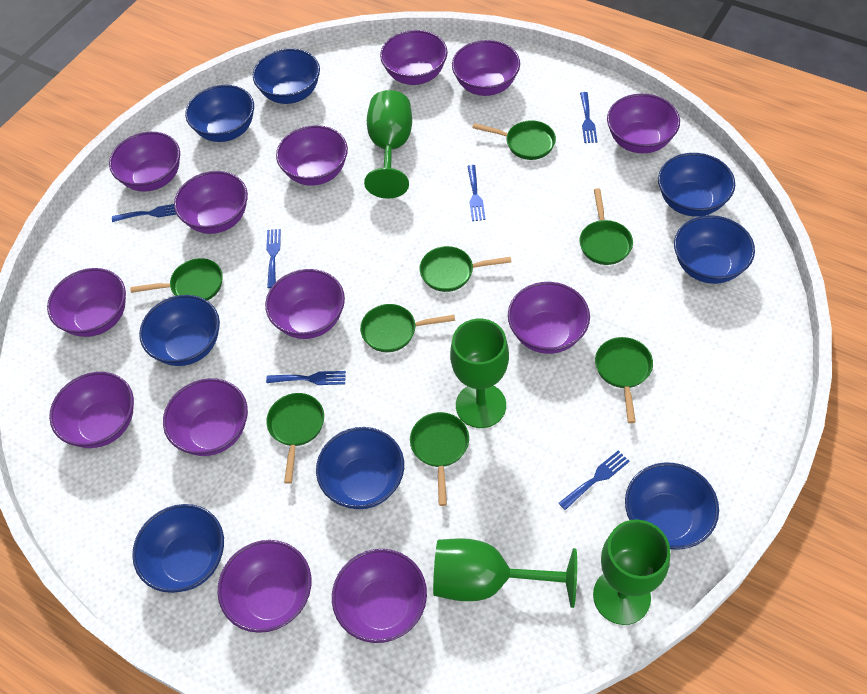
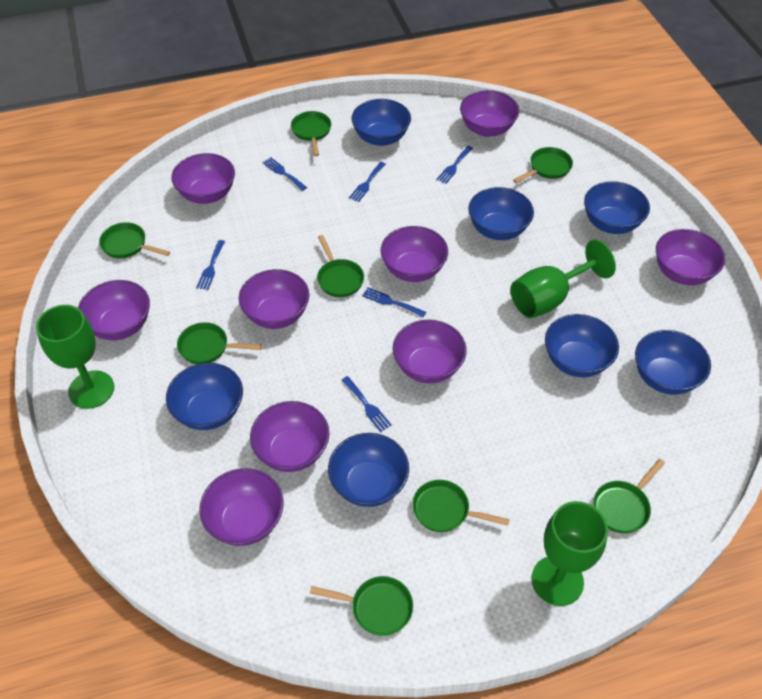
blue bowl: [132,504,224,593] [139,295,220,366] [185,85,254,142] [253,48,320,104] [316,427,404,509] [625,462,719,550] [658,153,735,217] [674,215,755,284] = 8 -> [166,363,243,430] [328,433,409,507] [351,99,411,146] [468,187,534,240] [545,314,619,377] [584,181,650,234] [635,330,711,395] = 7
green goblet: [364,90,412,198] [433,538,577,608] [450,319,509,428] [593,519,670,625] = 4 -> [36,305,114,409] [510,240,616,318] [532,501,608,606] = 3
purple bowl: [47,268,126,337] [49,372,134,448] [109,132,180,192] [163,378,248,456] [174,171,248,234] [217,540,311,633] [265,269,345,339] [276,125,348,186] [332,549,427,643] [380,30,448,85] [452,40,520,96] [508,282,590,354] [607,94,680,153] = 13 -> [78,280,150,340] [171,153,235,204] [199,468,284,546] [239,269,310,329] [250,401,329,472] [380,226,448,282] [393,320,467,384] [460,90,519,137] [656,229,725,285] = 9

